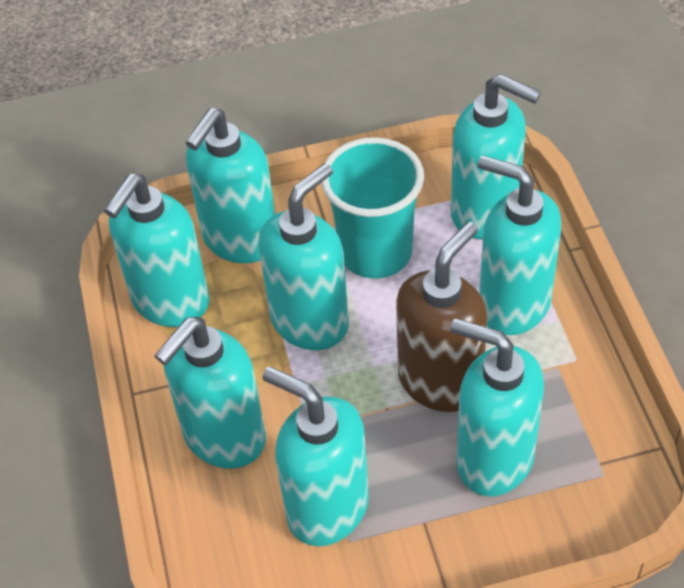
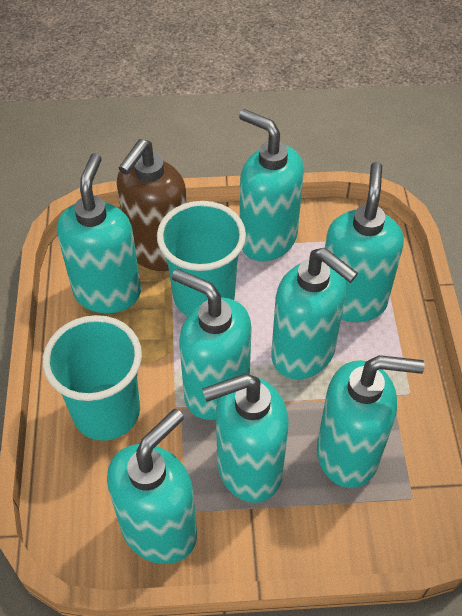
turquoise cup: [321,137,424,278] = 1 -> [43,315,142,441] [157,201,246,316] = 2

